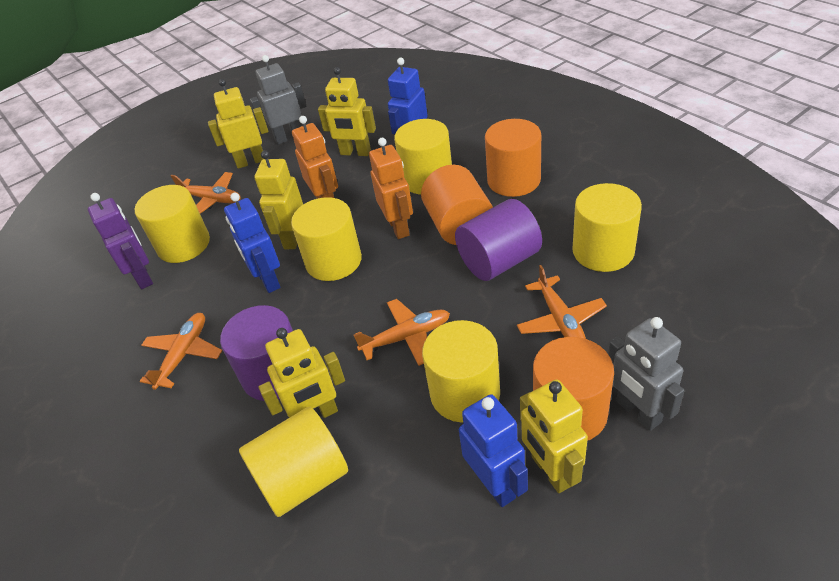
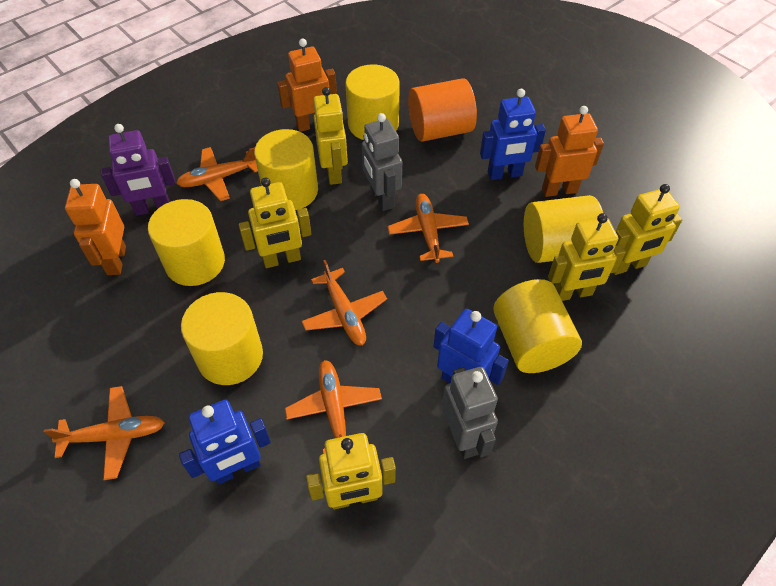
orange cylinder: [421,165,493,245] [485,119,541,197] [533,337,614,441] = 3 -> [408,78,477,142] = 1
orange plane: [140,313,222,390] [171,172,241,214] [354,299,450,366] [517,265,607,339] = 4 -> [44,386,165,480] [176,147,258,201] [285,360,382,454] [301,260,387,345] [388,194,469,263] = 5
orange robot: [292,116,338,199] [369,138,413,239] = 2 -> [65,179,126,275] [277,38,337,132] [535,106,604,197] = 3
purple cylinder: [220,305,293,401] [455,199,542,281] = 2 -> none = 0

